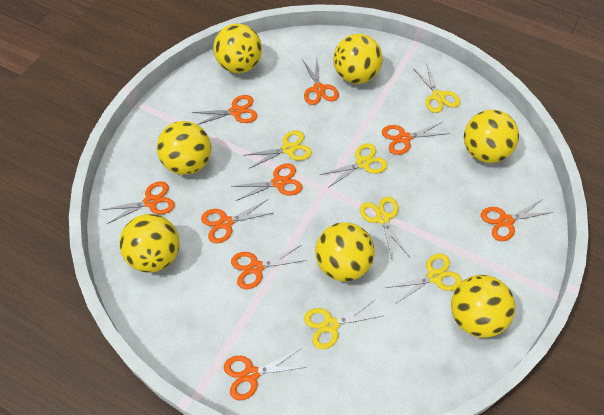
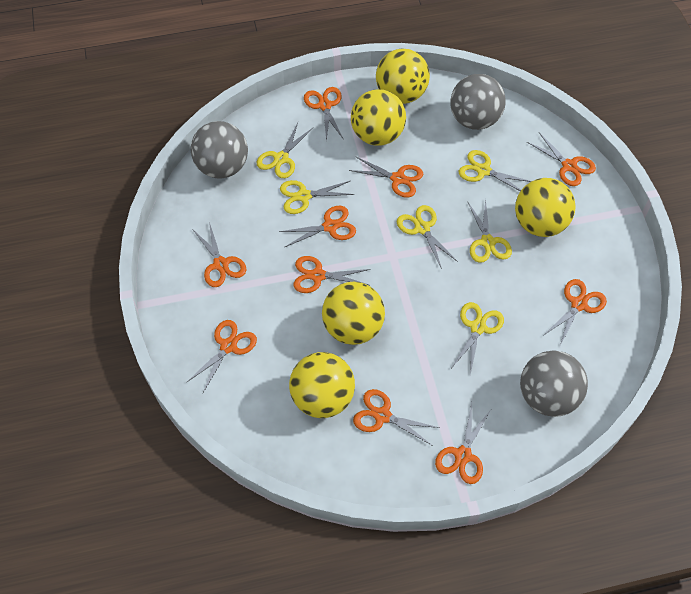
grey ball: none = 0 -> [191,121,248,179] [450,74,506,130] [520,350,588,417] = 3
orange scissors: [102,181,175,224] [192,95,258,125] [201,199,273,243] [224,349,306,400] [231,163,302,201] [231,245,307,289] [302,59,339,105] [382,122,449,155] [481,199,553,241] = 9 -> [186,320,257,392] [192,222,246,287] [279,206,356,247] [293,256,371,293] [304,87,344,141] [349,157,423,198] [353,389,440,446] [435,403,491,484] [527,132,596,186] [544,279,607,346] = 10
yellow ball: [119,214,180,273] [157,121,211,175] [213,24,262,73] [315,222,374,282] [333,34,382,84] [451,275,515,338] [464,110,519,163] = 7 -> [289,352,355,418] [322,282,385,345] [351,89,406,146] [376,48,430,104] [515,178,576,237] = 5

